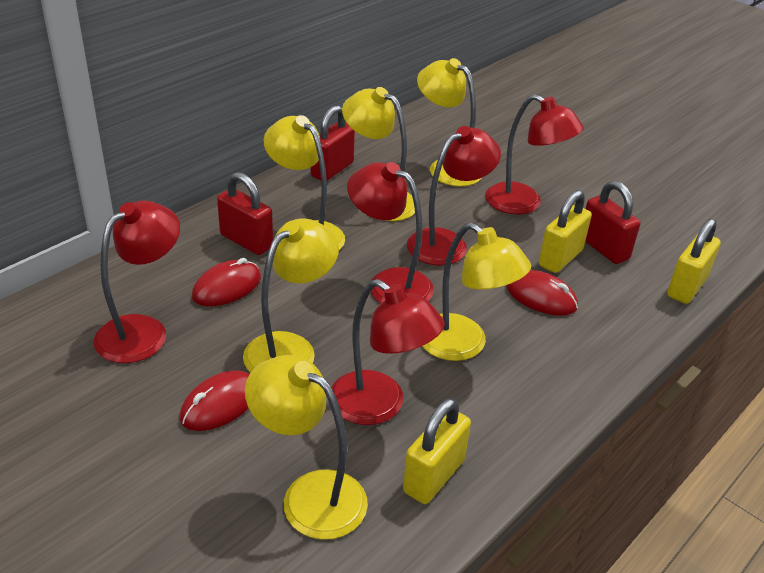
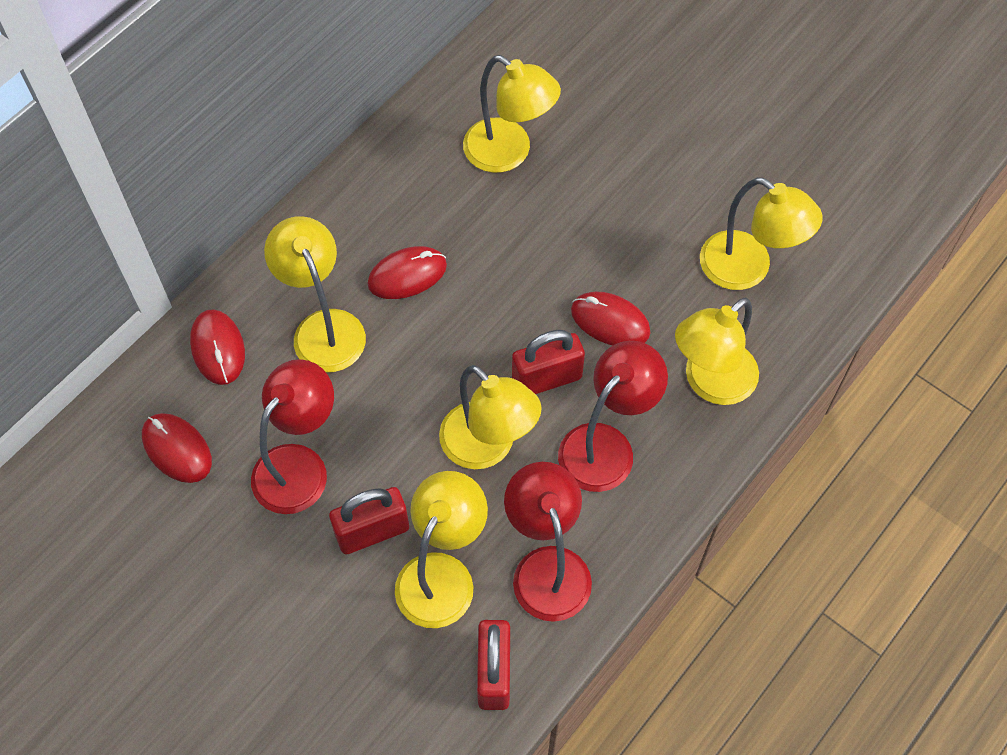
red lamp: [94,200,180,363] [332,279,445,425] [347,162,434,303] [407,126,501,265] [485,94,584,214] = 5 -> [251,359,334,514] [504,462,592,622] [558,341,668,492] = 3
red mouse: [180,371,249,431] [192,258,261,306] [506,270,578,316] = 3 -> [142,413,212,483] [190,309,245,385] [367,246,447,299] [571,292,651,345] = 4
yellow padlock: [403,398,471,504] [539,190,592,273] [667,218,721,304] = 3 -> none = 0

